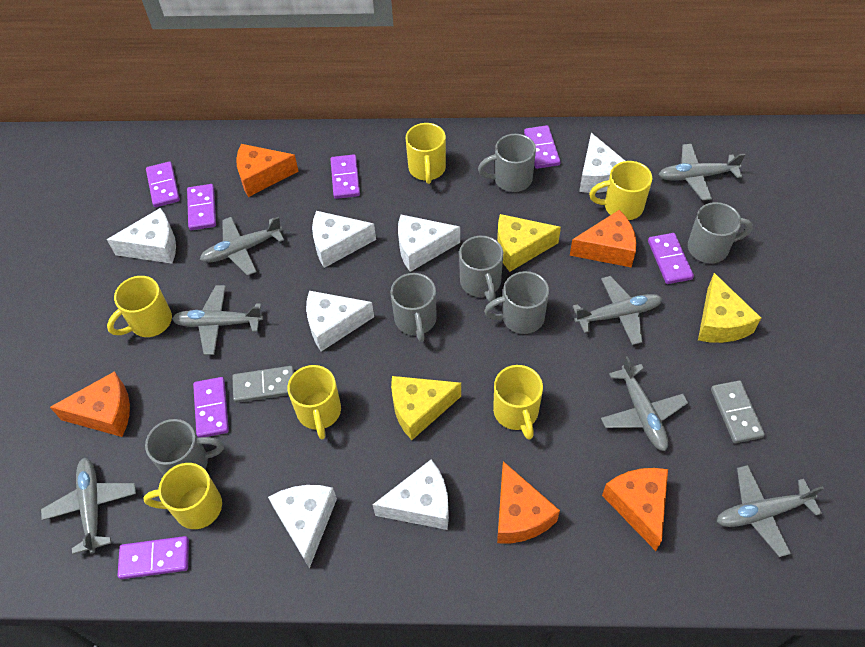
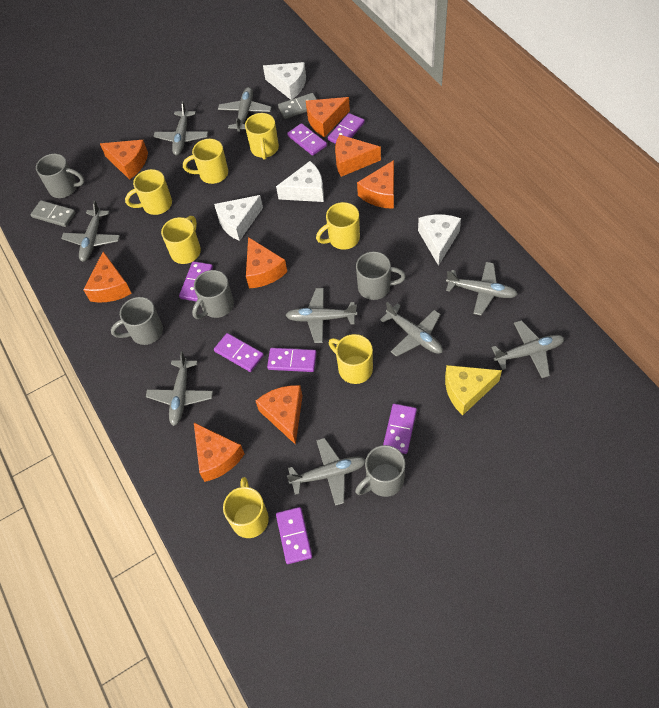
grey mug: [145,419,224,476] [391,273,437,342] [459,236,503,302] [478,134,536,192] [484,271,549,334] [688,202,753,263] = 6 -> [36,154,85,198] [111,297,163,345] [192,270,234,319] [355,445,405,497] [356,251,406,300] = 5
grey plane: [41,458,136,554] [172,285,263,355] [200,217,284,276] [573,276,662,345] [601,356,688,451] [658,144,745,201] [717,465,824,557] = 7 -> [61,201,120,262] [146,351,213,426] [153,101,208,155] [218,87,272,132] [285,288,357,343] [287,438,365,506] [380,302,443,357] [446,262,518,315] [491,320,565,378] = 9
orange cheese: [50,371,130,437] [236,144,299,197] [497,461,560,543] [570,210,636,267] [602,468,668,551] = 5 -> [83,252,132,303] [100,140,148,180] [194,423,244,482] [246,237,287,288] [256,385,303,445] [306,97,350,137] [335,135,381,177] [357,160,394,209] = 8
white cheese: [107,208,176,264] [268,485,337,569] [306,291,374,352] [312,211,376,268] [373,460,449,530] [398,215,460,272] [579,133,625,193] = 7 -> [214,195,263,241] [263,62,306,100] [276,161,324,202] [418,214,461,266] = 4
yellow cheese: [391,376,461,440] [497,214,561,272] [698,273,761,343] = 3 -> [445,365,502,415] = 1
yellow mug: [107,276,172,337] [144,463,222,529] [287,365,341,439] [406,123,446,184] [493,365,543,440] [589,161,652,220] = 6 -> [125,169,172,215] [161,216,201,264] [183,139,228,184] [223,477,269,538] [245,113,279,160] [316,202,360,250] [329,334,373,384] = 7

